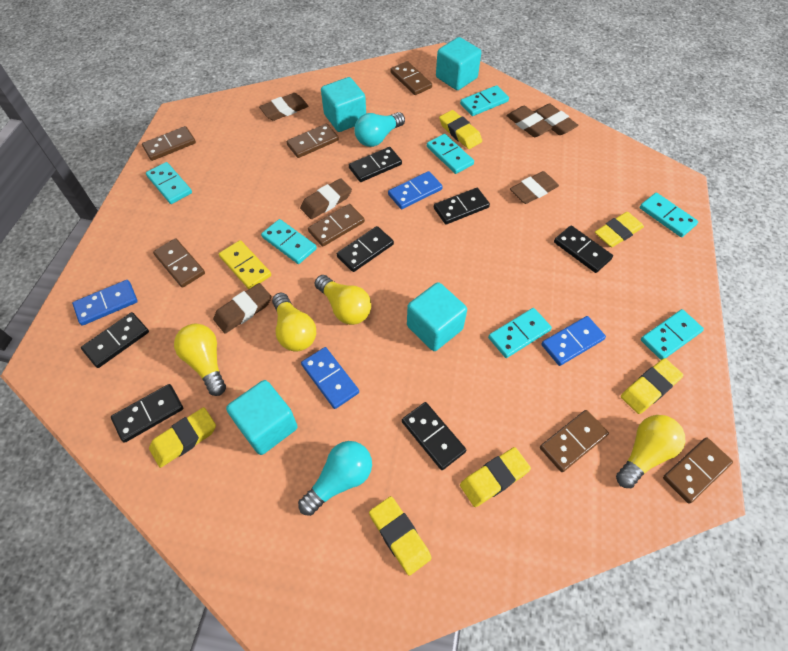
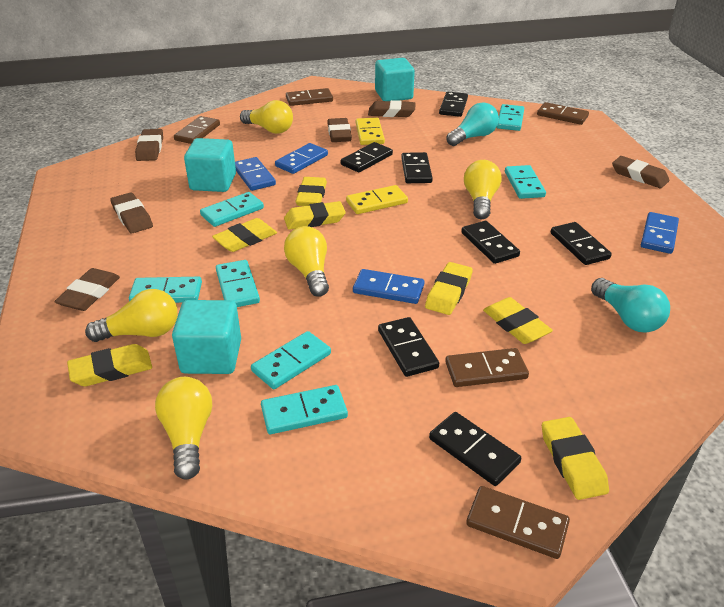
brown domino: [142,126,196,161] [153,238,205,288] [286,124,339,158] [308,204,365,247] [390,61,432,95] [540,410,609,472] [663,438,733,503] = 7 -> [174,116,220,144] [286,88,333,106] [445,348,529,387] [466,486,570,559] [537,102,589,125] = 5
turquoise cube: [226,380,297,455] [321,77,366,132] [407,282,467,351] [436,37,481,90] = 4 -> [172,300,241,374] [184,138,236,192] [375,58,415,101] = 3
yellow domino: [219,240,271,289] = 1 -> [346,185,408,214] [356,118,385,145] = 2
yellow eraser: [149,407,216,468] [369,496,431,576] [439,110,482,149] [460,447,531,507] [595,212,644,247] [621,358,683,414] = 6 -> [67,344,152,387] [212,218,277,252] [284,201,346,230] [295,177,327,206] [425,262,473,315] [483,297,553,344] [542,417,609,500] = 7
yellow light bulb: [174,324,226,396] [272,293,316,351] [315,275,371,325] [616,415,685,488] = 4 -> [85,289,178,342] [155,377,212,480] [240,100,293,134] [284,226,329,297] [464,160,502,219] = 5

